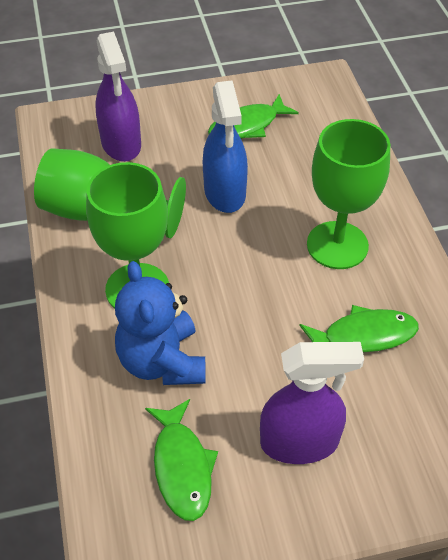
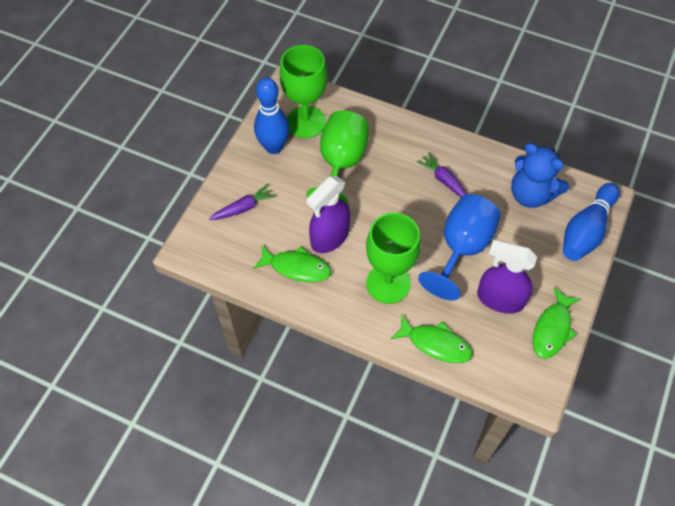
blue bowling pin: none = 0 -> [254,77,289,154] [563,183,620,261] = 2
blue goblet: none = 0 -> [418,194,501,301] = 1
blue spray bottle: [203,80,248,213] = 1 -> none = 0
purple carrot: none = 0 -> [209,184,276,220] [416,152,467,197] = 2

